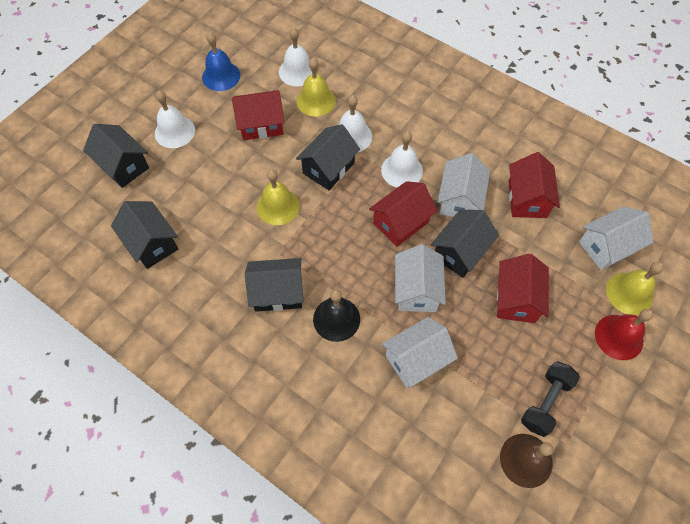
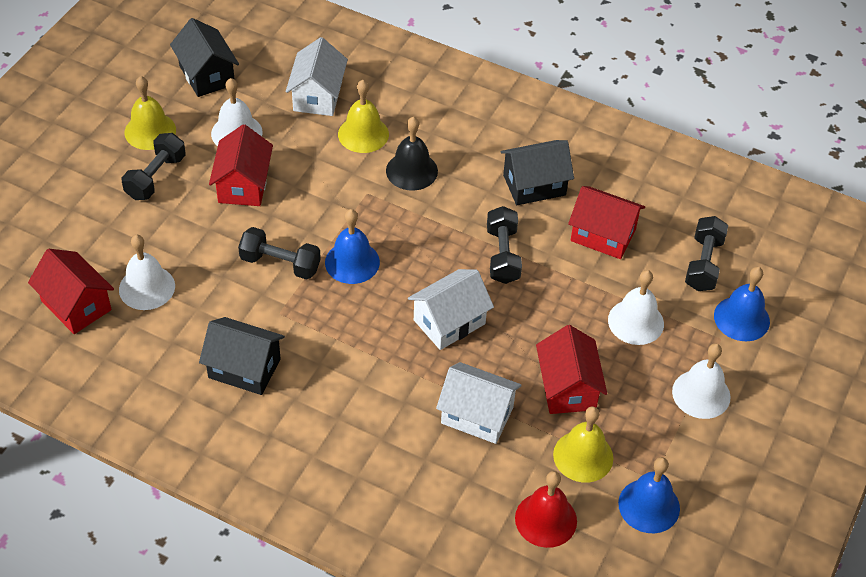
black dumbbell: [521,361,580,437] = 1 -> [122,133,186,200] [238,227,321,280] [487,206,522,284] [685,216,728,291] = 4
black house: [83,124,149,188] [111,201,178,269] [245,258,304,312] [296,124,360,190] [431,210,499,278] = 5 -> [170,18,239,97] [199,317,285,395] [501,140,574,205] = 3
blue bell: [202,32,240,91] = 1 -> [325,209,380,284] [618,457,680,533] [714,267,770,341] = 3
brown bell: [500,434,553,488] = 1 -> none = 0
white house: [382,317,458,388] [395,244,446,312] [438,153,490,217] [579,206,654,270] = 4 -> [286,37,348,116] [408,269,494,350] [436,362,522,444] = 3

